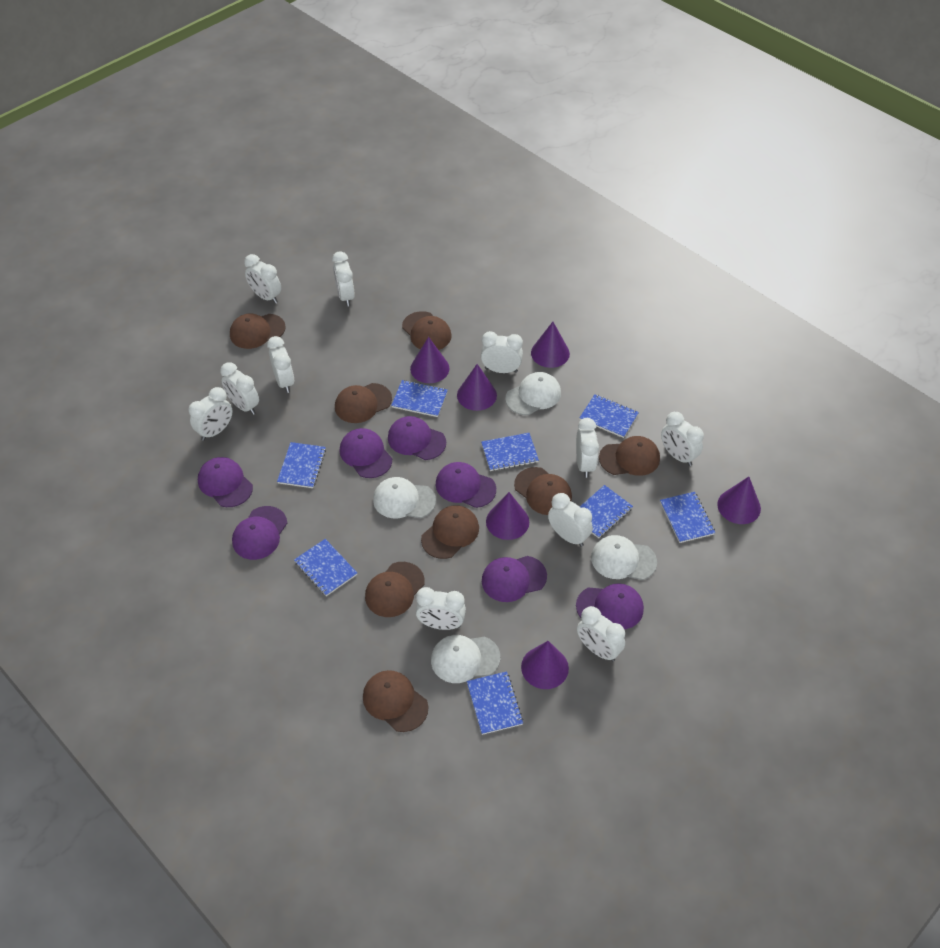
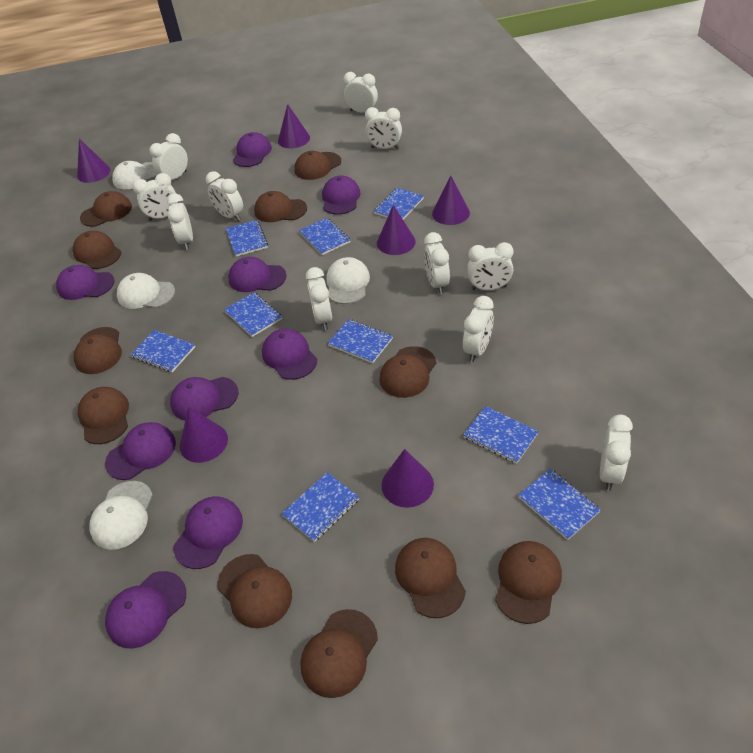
blue notebook: [277,442,326,488] [294,539,357,596] [391,380,448,417] [467,671,524,735] [481,433,539,471] [580,394,639,438] [580,485,633,538] [660,492,715,543] = 8 -> [130,330,195,372] [224,292,282,337] [226,220,268,256] [282,472,359,542] [299,218,351,255] [328,319,393,363] [374,188,424,219] [463,406,539,464] [518,469,601,540] = 9
brown cap: [230,313,286,349] [335,383,392,423] [363,670,428,732] [365,562,425,617] [402,311,451,350] [421,505,479,559] [514,467,572,515] [599,436,660,476] = 8 -> [73,231,121,269] [74,327,122,374] [77,387,129,444] [80,191,132,227] [217,554,292,628] [254,191,307,222] [294,151,341,180] [300,609,378,698] [379,346,436,398] [395,538,466,618] [495,541,562,624] = 11
purple cap: [198,457,253,507] [232,506,287,560] [340,428,392,478] [388,416,446,460] [436,462,496,508] [482,556,547,602] [576,583,644,629] = 7 -> [56,265,115,300] [105,422,176,480] [105,571,186,649] [170,377,238,420] [173,496,243,569] [228,257,287,292] [233,132,272,167] [262,329,317,380] [322,176,361,215] = 9

